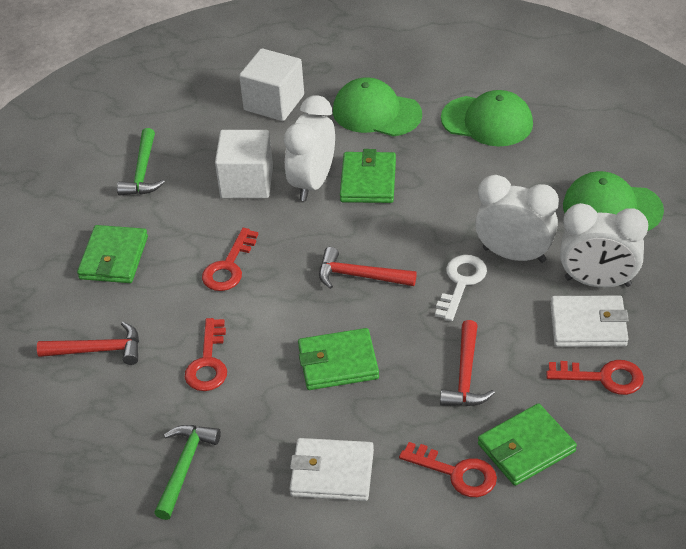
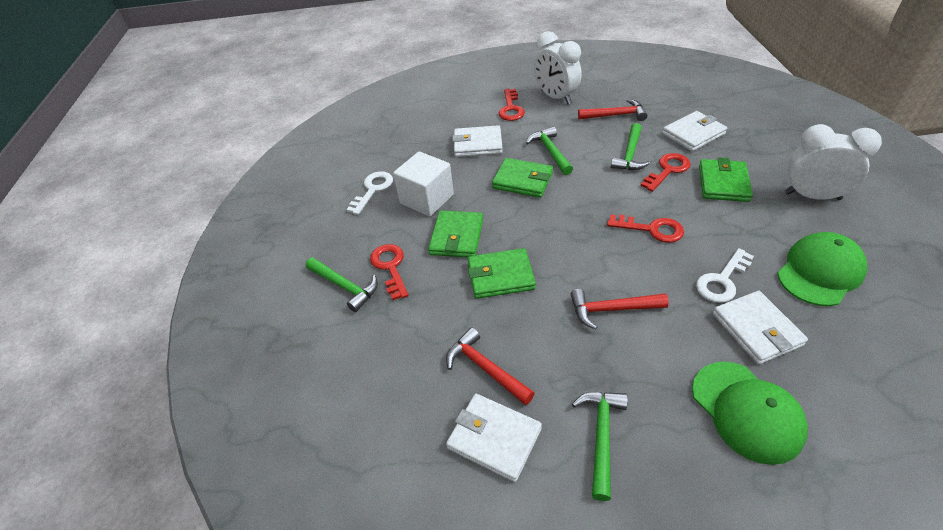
green cap: [333,77,422,137] [441,90,533,146] [563,171,664,231] = 3 -> [692,362,808,465] [777,232,867,306] = 2
green hammer: [117,128,165,196] [154,425,221,520] = 2 -> [306,258,378,312] [526,127,573,175] [572,392,628,501] [611,123,650,170] = 4
white clock: [284,95,335,201] [475,175,559,263] [560,203,648,288] = 3 -> [534,31,582,104] [785,124,882,200] = 2
white cube: [215,130,273,198] [239,48,304,121] = 2 -> [393,152,454,217] = 1
white key: [435,255,487,321] = 1 -> [346,171,393,215] [696,248,754,303] = 2
white wallet: [289,438,374,501] [550,295,629,347] = 2 -> [446,394,542,482] [452,125,503,157] [662,111,727,151] [713,291,808,365] = 4

